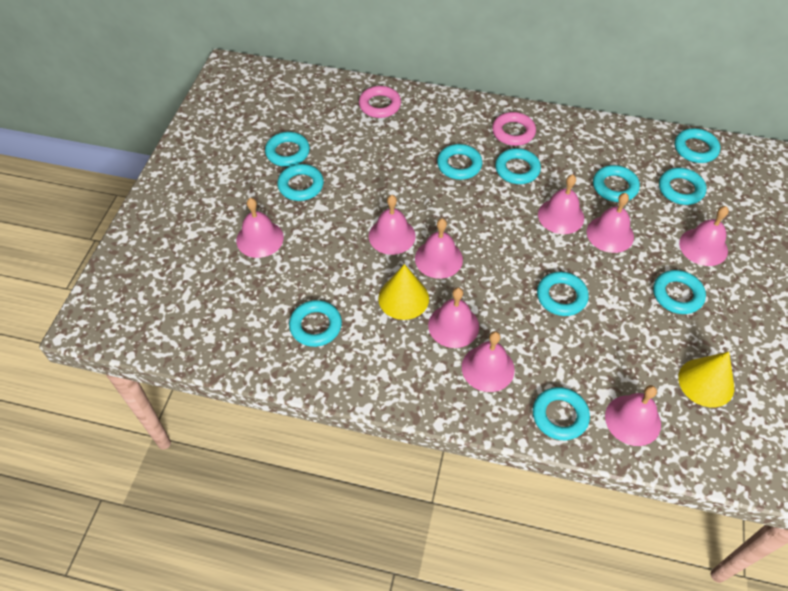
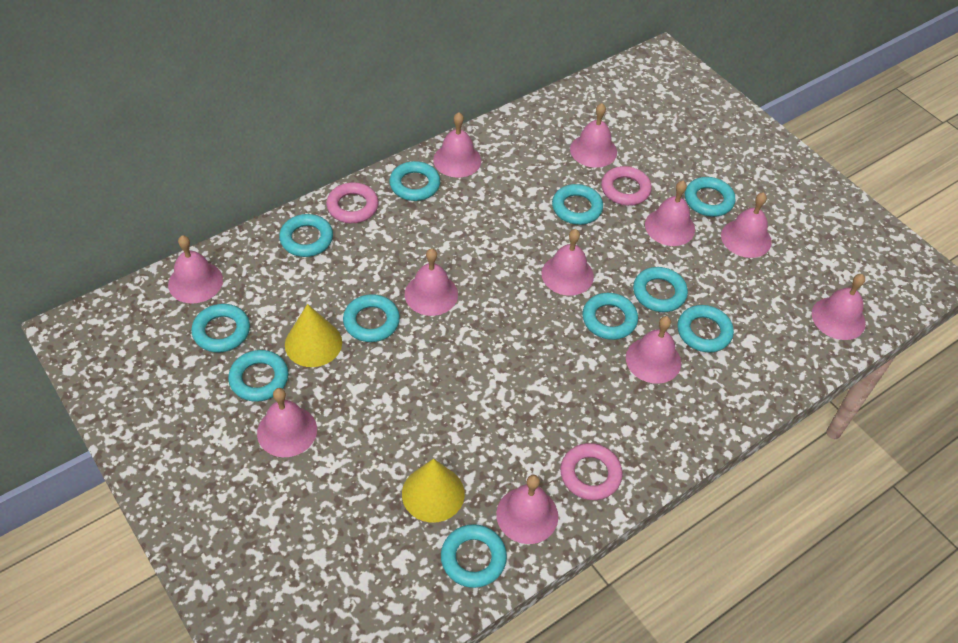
pink bell: [236,198,284,258] [369,195,416,255] [415,218,463,279] [428,287,479,348] [462,331,515,392] [538,174,584,234] [587,193,634,253] [605,385,661,446] [679,206,729,266] = 9 -> [168,235,223,303] [257,388,317,457] [405,248,458,316] [433,112,481,178] [496,475,558,544] [541,229,594,296] [570,103,617,168] [626,316,681,384] [645,181,695,246] [721,192,772,258] [812,274,866,340] = 11
pink ring: [359,86,401,118] [492,112,536,146] = 2 -> [326,182,379,223] [560,443,623,500] [601,166,652,206] = 3

